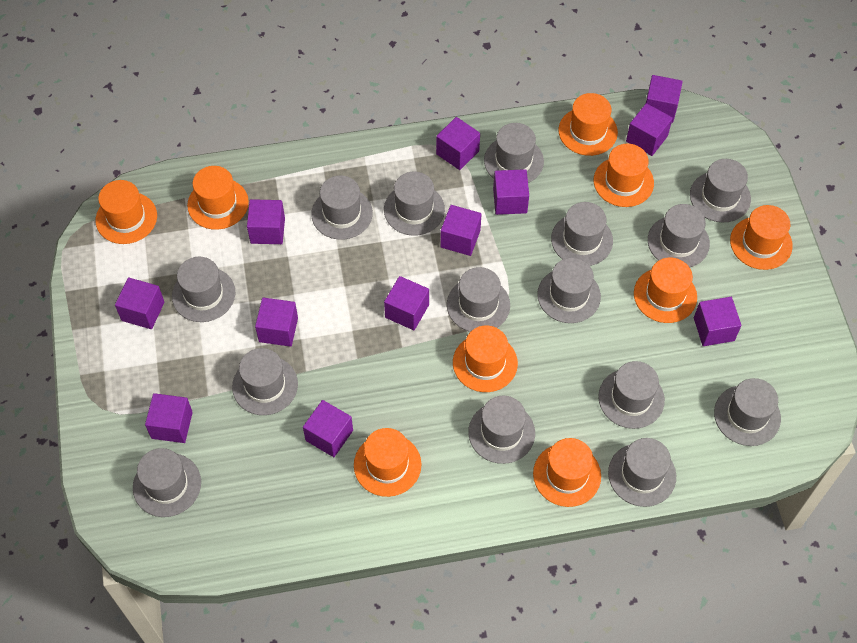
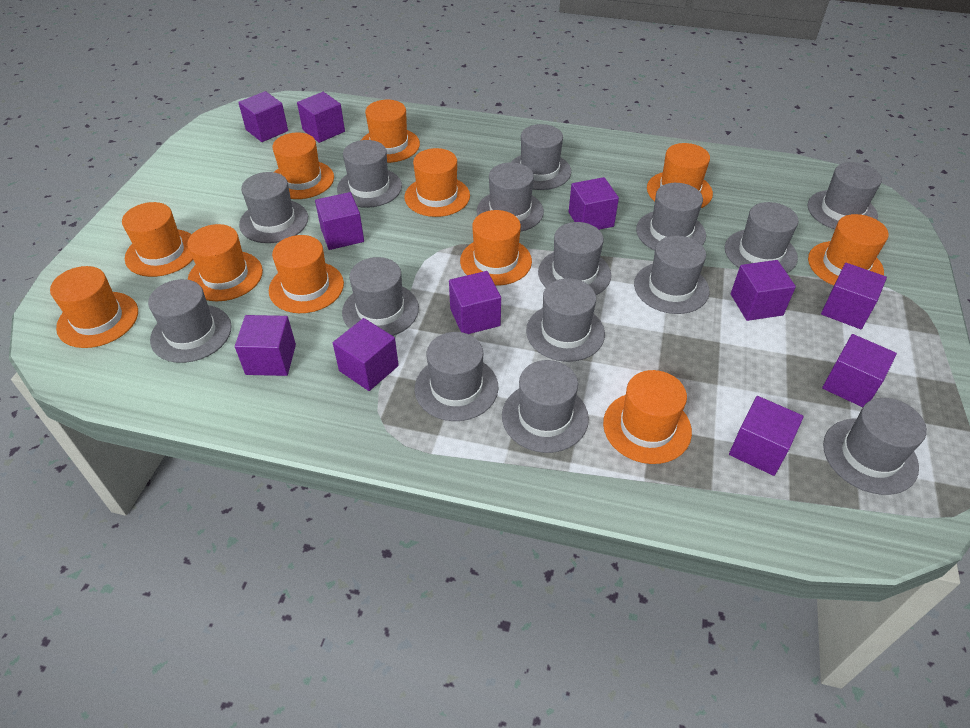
orange hat: [96,180,157,244] [187,166,249,230] [354,428,421,497] [453,325,518,392] [533,438,601,507] [558,93,618,156] [594,144,654,207] [634,257,697,323] [730,205,793,270] = 9 -> [50,266,138,348] [122,202,193,277] [187,224,263,301] [269,235,344,313] [272,132,334,199] [361,100,420,163] [404,148,470,217] [460,210,532,286] [603,370,692,464] [647,143,713,208] [808,214,888,286] = 11
purple cube: [115,277,164,329] [145,393,193,443] [247,199,285,244] [255,298,298,347] [303,400,353,457] [384,276,429,330] [436,117,480,170] [440,205,482,256] [493,169,529,215] [626,103,673,156] [646,75,683,123] [694,297,741,346] = 12 -> [235,315,296,376] [238,91,288,142] [297,92,345,143] [315,192,364,250] [333,318,399,391] [449,271,501,334] [569,177,619,230] [729,396,804,476] [731,260,796,321] [821,263,887,329] [822,334,897,407] = 11

